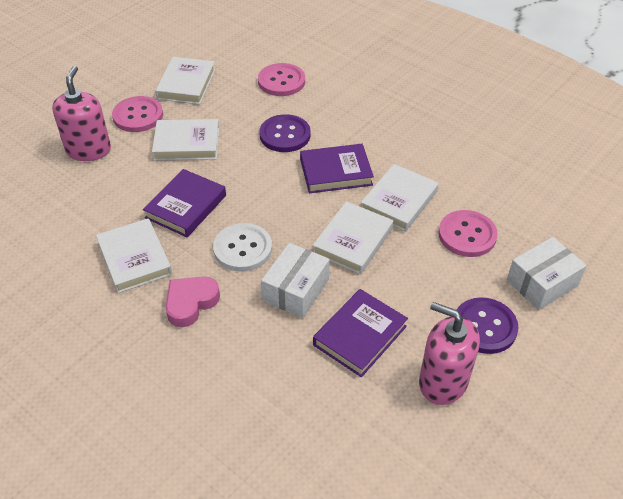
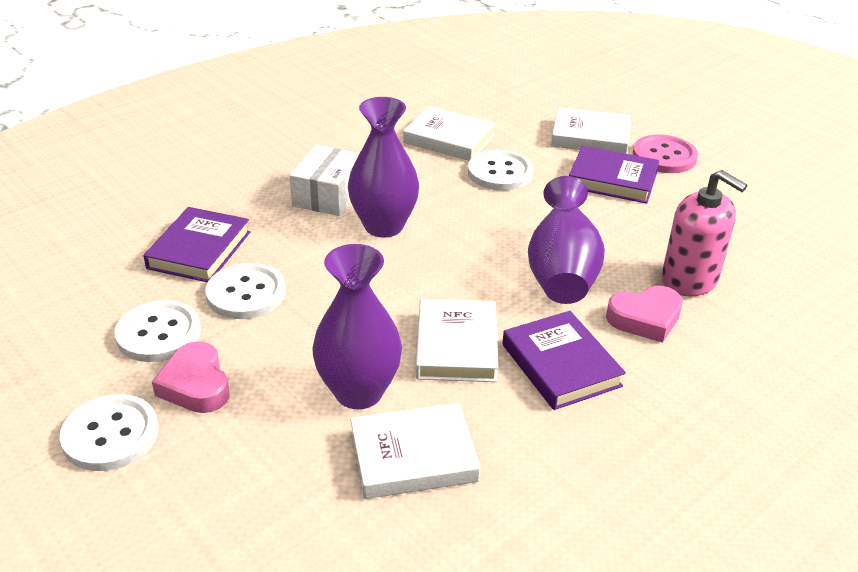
pink button: [112,96,163,132] [258,63,305,96] [438,210,498,257] = 3 -> [633,134,698,173] = 1
pink heart: [165,276,220,327] = 1 -> [152,341,229,413] [606,286,683,343] = 2
pink soap dispenser: [52,66,111,161] [419,302,480,405] = 2 -> [662,170,747,297] = 1
purple button: [259,114,310,152] [457,297,519,354] = 2 -> none = 0
purple vase: none = 0 -> [312,244,402,409] [348,97,419,237] [528,176,605,304] = 3
white book: [96,218,172,293] [152,119,219,161] [155,57,215,105] [313,201,393,275] [361,164,439,232] = 5 -> [350,403,480,499] [403,106,496,161] [416,299,498,382] [551,107,631,154] = 4
white box: [261,243,330,318] [507,237,587,310] = 2 -> [289,145,360,216] = 1
white button: [213,223,272,272] = 1 -> [60,394,159,471] [114,300,201,362] [205,263,286,319] [468,150,533,191] = 4

